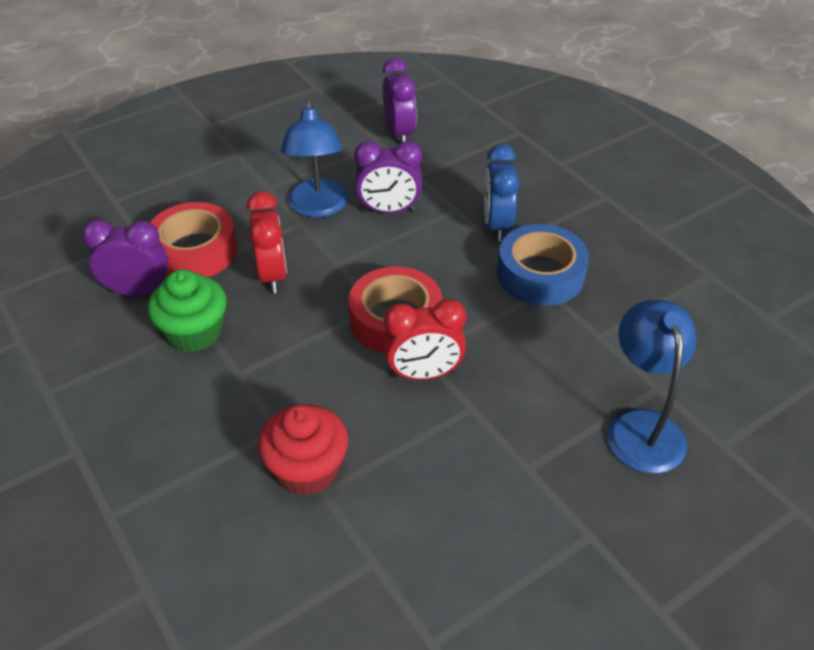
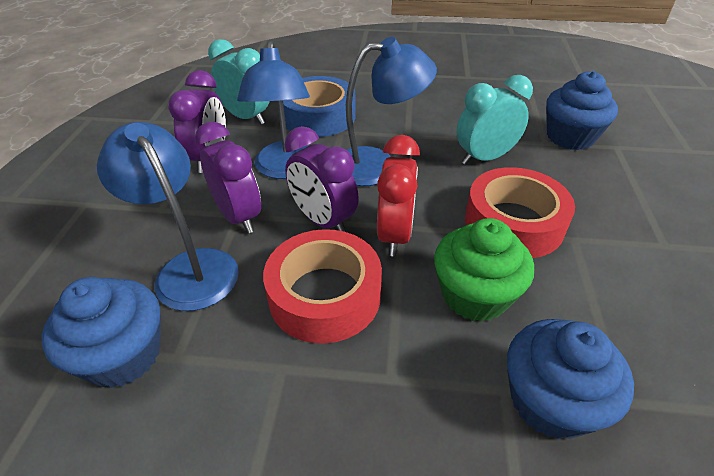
blue clock: [484,144,520,241] = 1 -> none = 0
blue cupcake: none = 0 -> [42,277,161,388] [507,319,634,440] [546,71,618,150] = 3
blue lamp: [281,100,348,218] [607,300,696,473] = 2 -> [97,122,239,311] [237,41,310,179] [346,37,437,186] = 3
red clock: [247,191,287,293] [383,299,466,380] = 2 -> [377,135,420,256] = 1
red cupcake: [258,404,348,495] = 1 -> none = 0
turquoise clock: none = 0 -> [208,39,270,124] [457,75,533,165] = 2

